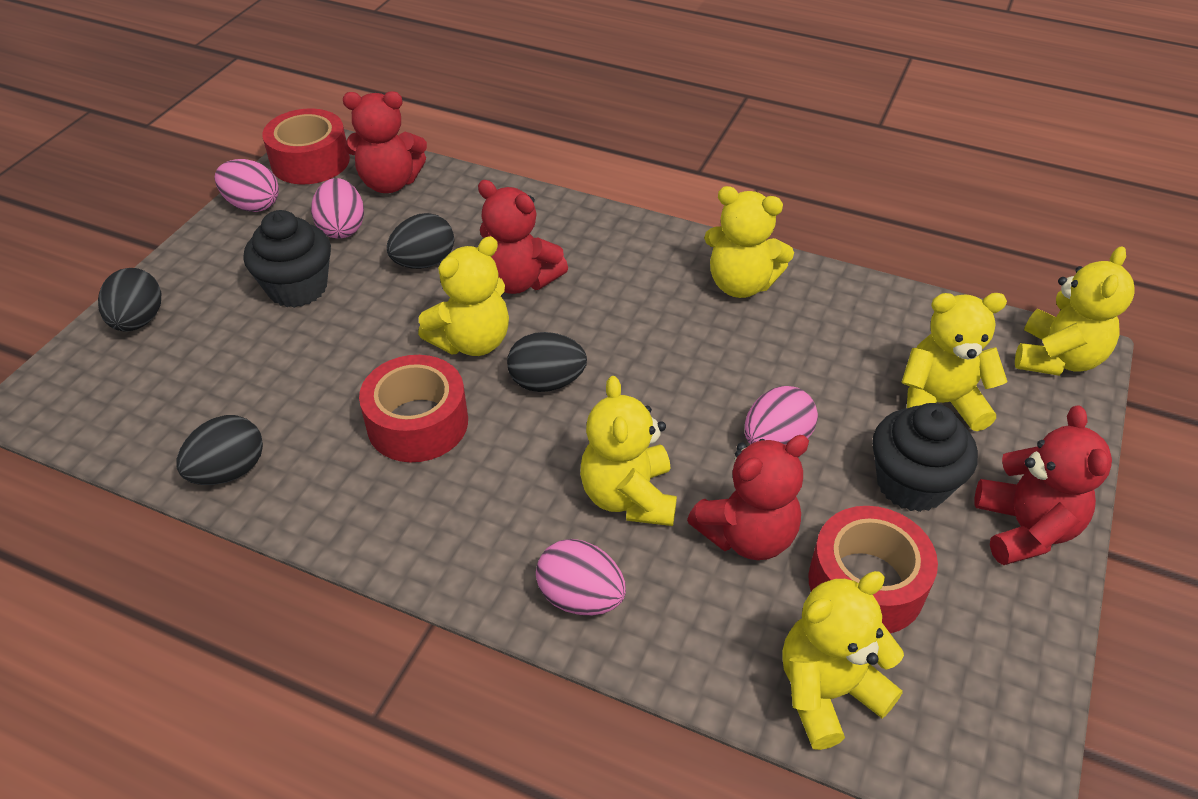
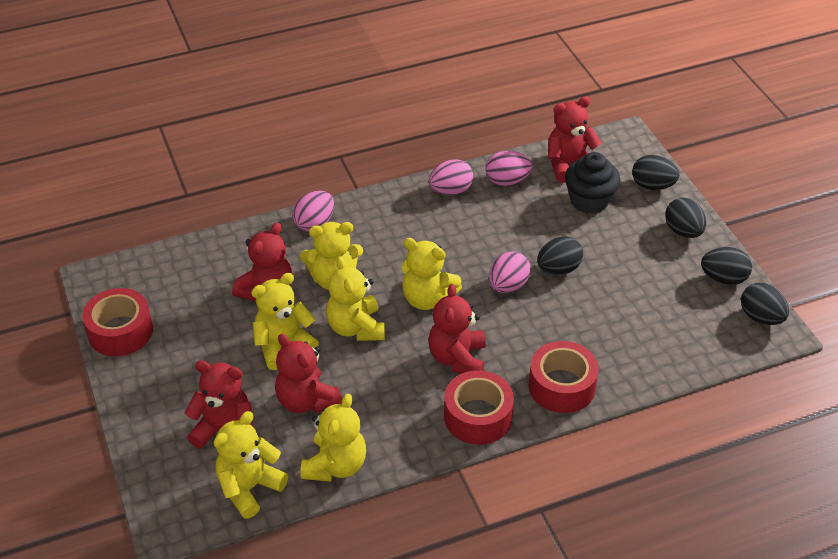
black cupcake: [244,210,331,308] [872,403,978,512] = 2 -> [565,152,620,214] = 1
black egg: [98,268,161,332] [177,415,263,485] [387,213,454,269] [507,332,587,392] = 4 -> [537,236,583,275] [632,155,679,190] [665,198,706,238] [701,247,752,285] [741,283,789,325] = 5
red teddy bear: [343,91,427,193] [478,180,568,294] [687,435,809,560] [975,406,1112,565] = 4 -> [185,360,253,448] [232,223,292,301] [275,334,342,413] [428,284,486,374] [548,96,601,183] = 5

